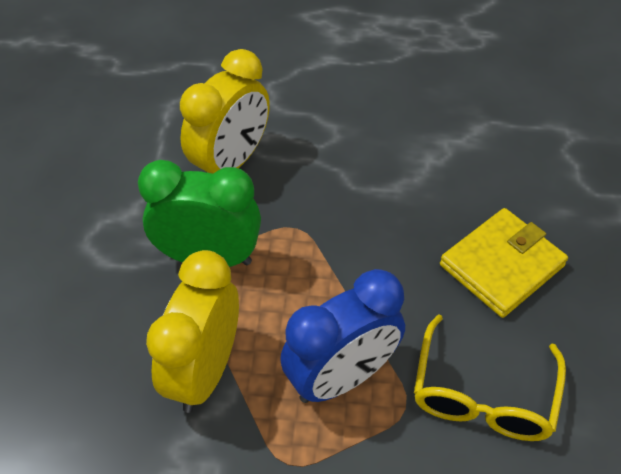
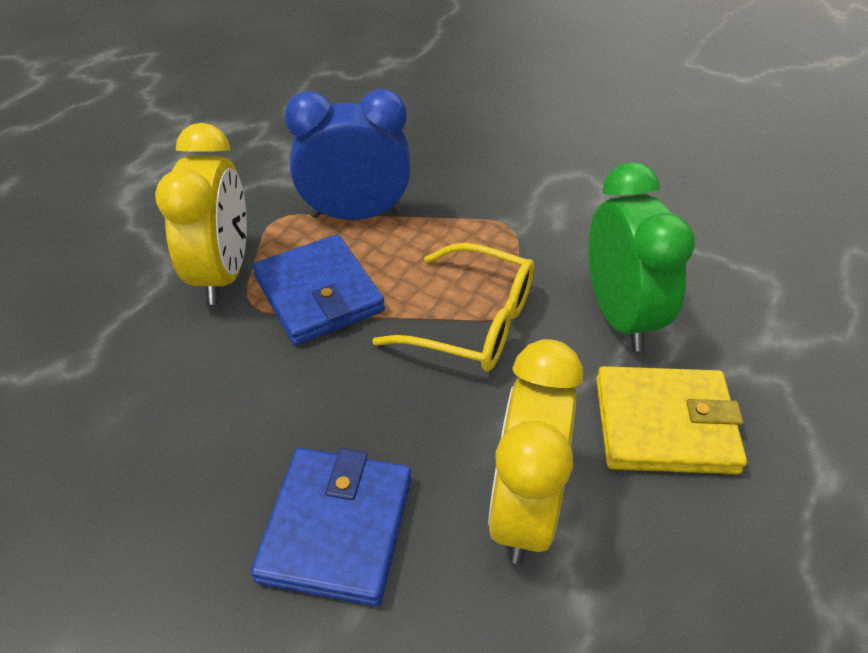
blue wallet: none = 0 -> [251,448,411,606] [253,234,385,345] = 2

